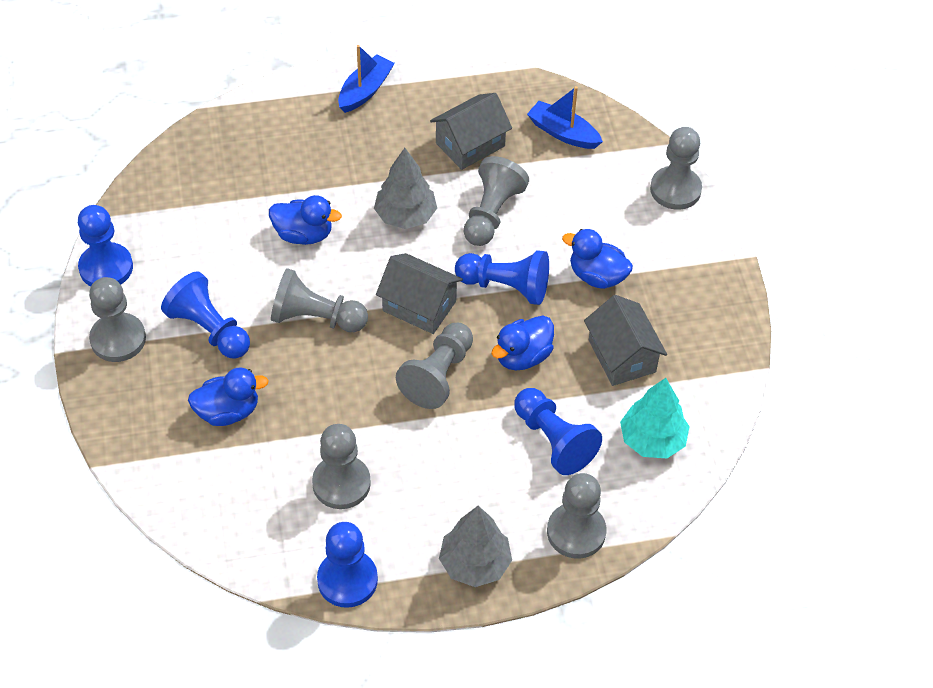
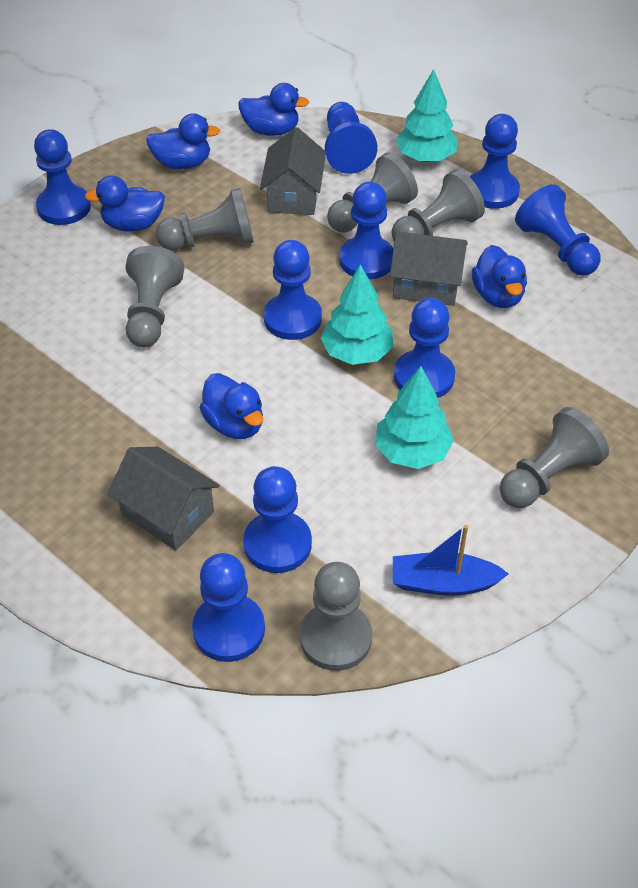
blue boat: [338,45,395,113] [527,86,603,149] = 2 -> [393,525,509,596] = 1
blue duck: [188,368,269,426] [269,195,342,245] [491,316,554,370] [562,229,633,289] = 4 -> [84,175,165,231] [146,113,220,169] [199,373,263,439] [238,83,309,136] [472,245,527,308] = 5
blue pawn: [78,205,133,286] [161,271,250,359] [317,522,378,608] [455,250,549,305] [514,388,602,475] = 5 -> [34,129,91,225] [192,553,265,662] [243,466,312,573] [264,240,322,340] [325,102,378,174] [339,182,393,279] [394,298,455,398] [470,114,520,209] [515,184,600,276] = 9
grey pawn: [89,277,146,362] [271,268,368,332] [312,424,371,509] [396,323,473,409] [464,156,529,246] [547,473,606,559] [650,127,702,210] = 7 -> [125,246,184,347] [156,188,254,250] [300,562,372,671] [327,152,418,233] [392,169,485,241] [500,407,609,508] = 6
grey tree: [374,148,437,229] [439,506,512,587] = 2 -> none = 0
turquoise tree: [620,378,690,458] = 1 -> [321,264,393,365] [375,366,454,469] [396,69,458,162] = 3

